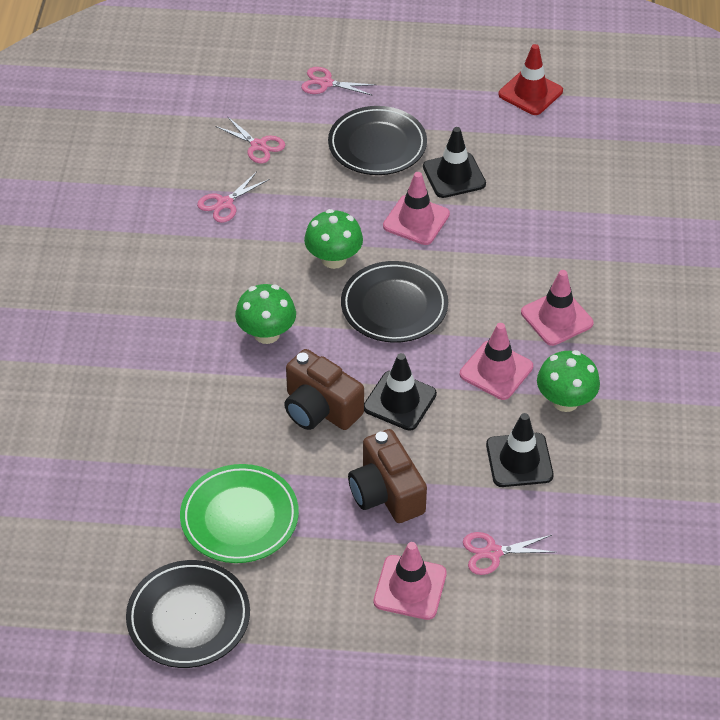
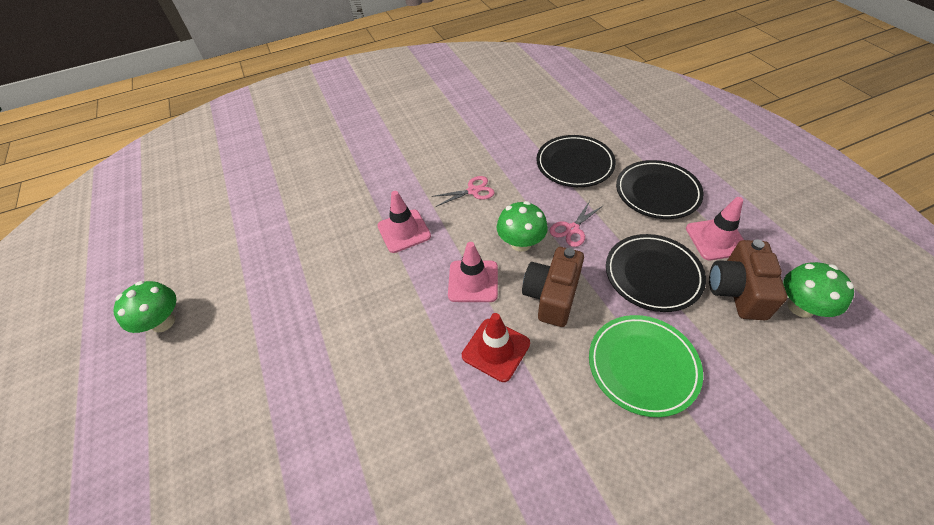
black traffic cone: [364,353,437,431] [423,127,486,198] [486,413,554,487] = 3 -> none = 0
pink scissors: [197,172,269,223] [215,116,285,163] [301,67,376,96] [463,532,555,575] = 4 -> [432,176,495,207] [550,201,603,247] = 2
pink traffic cone: [374,542,447,620] [383,172,450,245] [460,323,533,400] [521,270,594,346] = 4 -> [377,191,431,253] [448,242,498,302] [686,197,744,260] = 3

